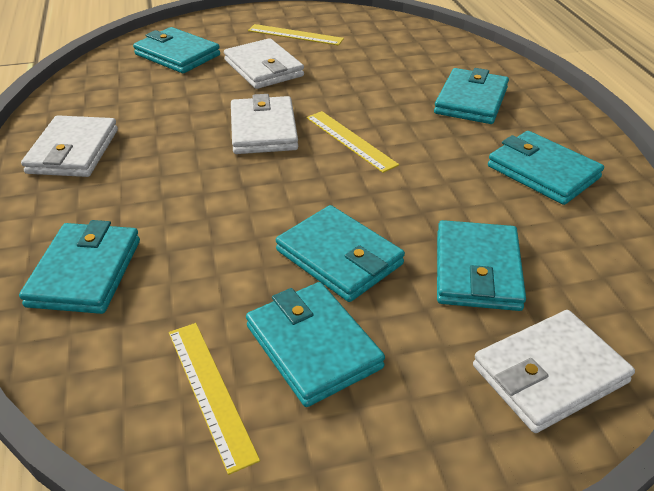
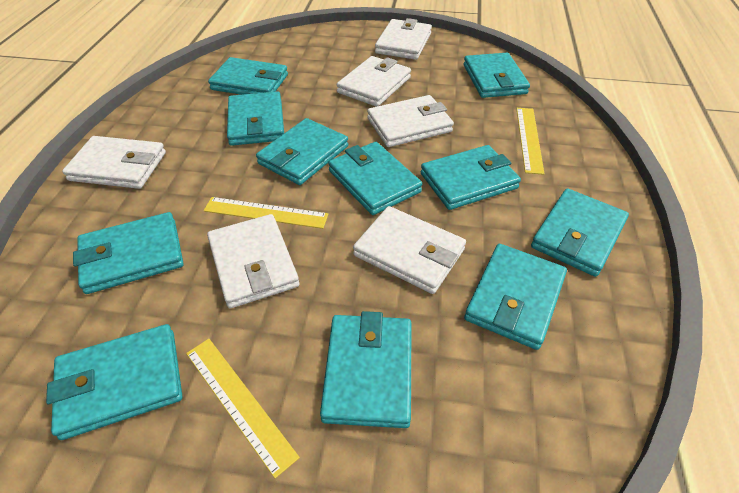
turquoise wallet: [19,220,140,314] [133,27,220,73] [246,282,385,407] [276,205,405,302] [434,68,509,124] [437,220,526,311] [488,131,604,205] = 7 -> [46,324,182,440] [73,212,184,294] [208,57,288,95] [227,91,284,146] [256,118,348,185] [320,311,412,428] [328,142,422,215] [421,145,521,210] [464,53,530,98] [464,244,567,350] [531,188,629,277] = 11
white wallet: [21,115,118,177] [224,38,304,89] [231,94,298,154] [473,310,635,433] = 4 -> [62,136,166,189] [207,214,299,308] [337,56,411,107] [353,206,466,294] [367,95,454,147] [375,18,432,60] = 6

